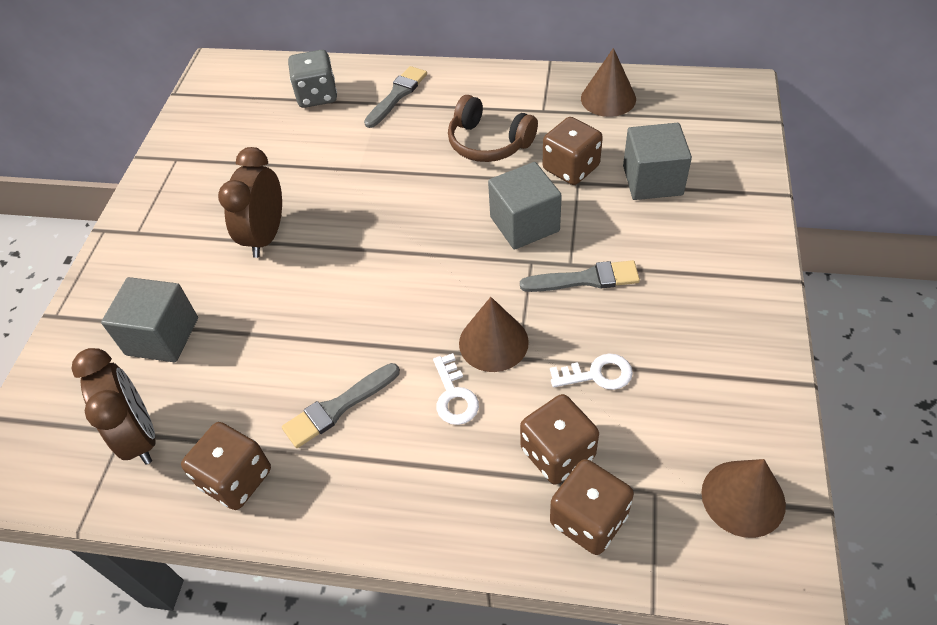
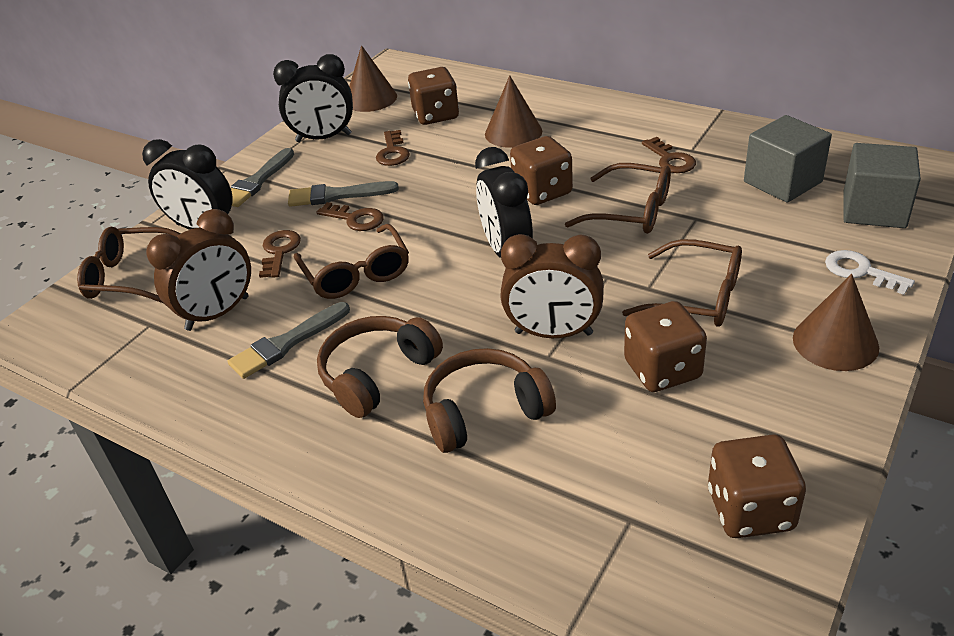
black clock: none = 0 -> [142,139,233,230] [273,54,353,142] [475,147,533,258] = 3
brown glasses: none = 0 -> [77,227,180,303] [294,224,409,299] [565,163,671,234] [622,239,742,327] = 4
brown headphones: [448,95,538,162] = 1 -> [317,316,443,418] [423,348,556,453] = 2
brown key: none = 0 -> [259,230,301,278] [316,202,384,231] [376,130,410,166] [642,137,696,173] = 4
grey cube: [101,277,198,362] [488,162,562,250] [623,123,692,200] = 3 -> [744,115,832,203] [843,143,921,228] = 2
grey dice: [288,50,337,108] = 1 -> none = 0
white key: [433,353,479,425] [550,354,633,390] = 2 -> [825,250,915,295] = 1

